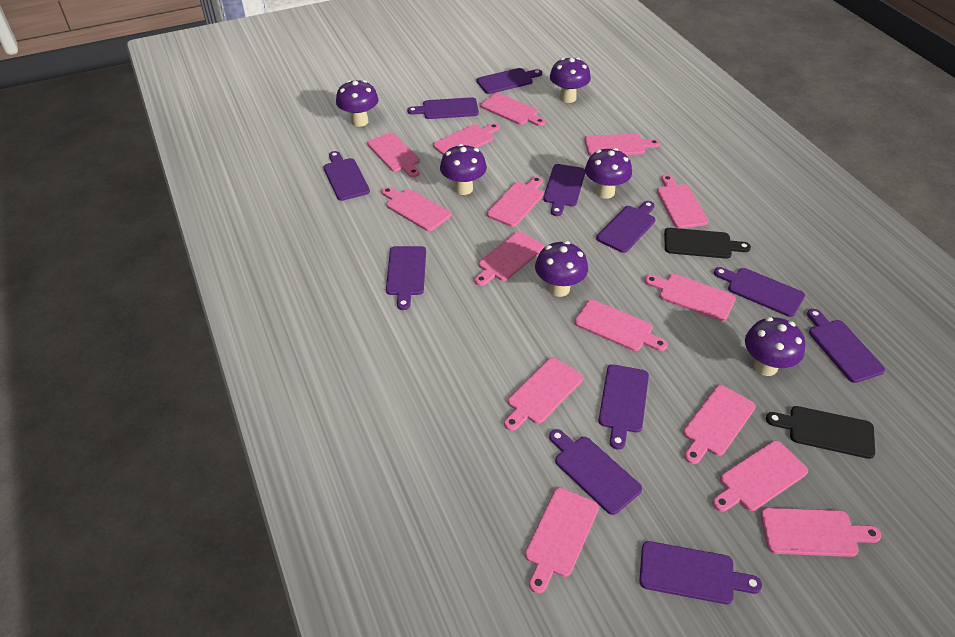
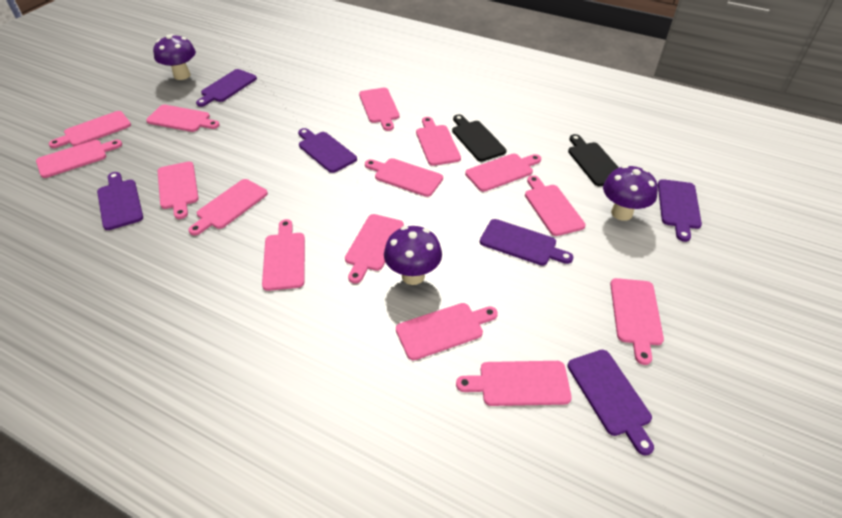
purple cutting board: [323,151,370,201] [386,246,426,310] [407,97,479,119] [476,68,542,94] [543,164,585,216] [549,429,642,515] [596,201,656,253] [598,364,649,450] [639,541,762,604] [714,267,805,317] [807,309,885,383] = 11 -> [97,172,143,230] [196,69,257,107] [298,128,357,173] [480,219,573,266] [567,350,654,456] [658,179,702,242] = 6
purple mushroom: [336,80,379,127] [440,144,487,195] [535,241,588,297] [550,57,591,103] [585,148,632,199] [745,317,806,376] = 6 -> [153,34,196,80] [384,226,442,285] [603,165,658,221] = 3

